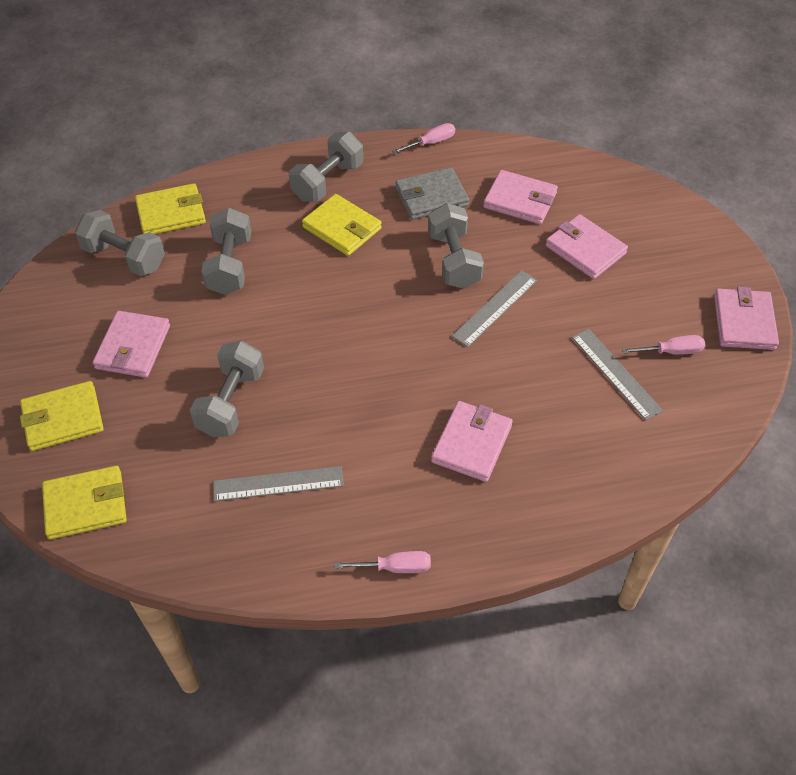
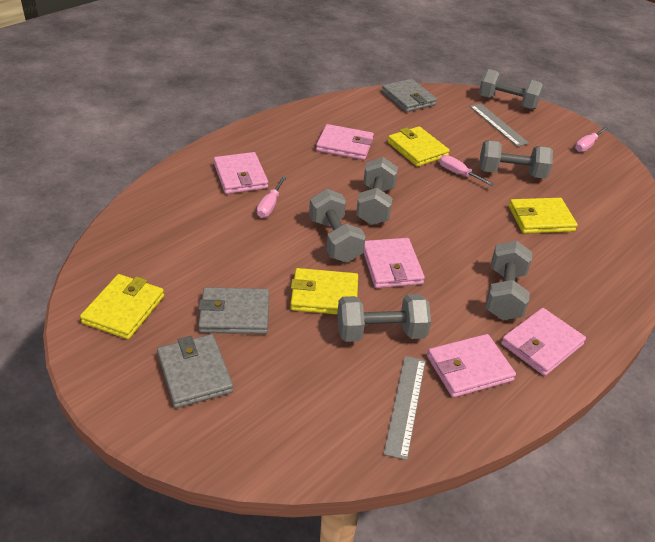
grey dumbbell: [75,210,165,276] [190,341,264,438] [201,208,251,295] [289,132,363,202] [428,203,484,289] = 5 -> [309,189,366,263] [337,294,431,342] [356,157,398,225] [479,69,543,110] [479,140,553,179] [485,240,532,320] = 6
grey ruler: [213,466,344,501] [452,270,537,347] [572,329,663,420] = 3 -> [383,356,426,460] [470,104,529,147] = 2
grey wallet: [395,167,469,220] = 1 -> [157,334,233,408] [198,287,269,334] [382,79,437,112] = 3

